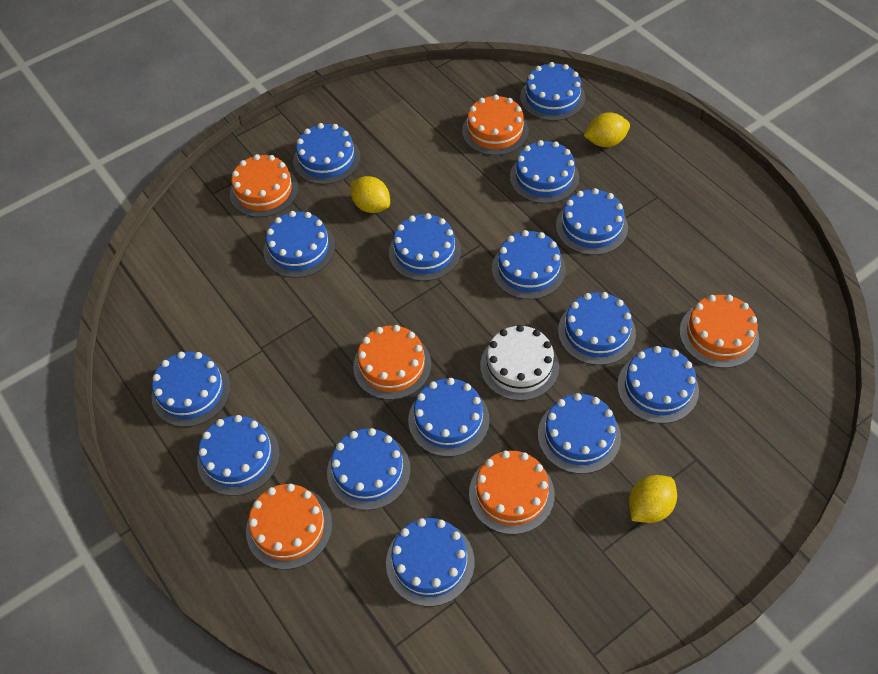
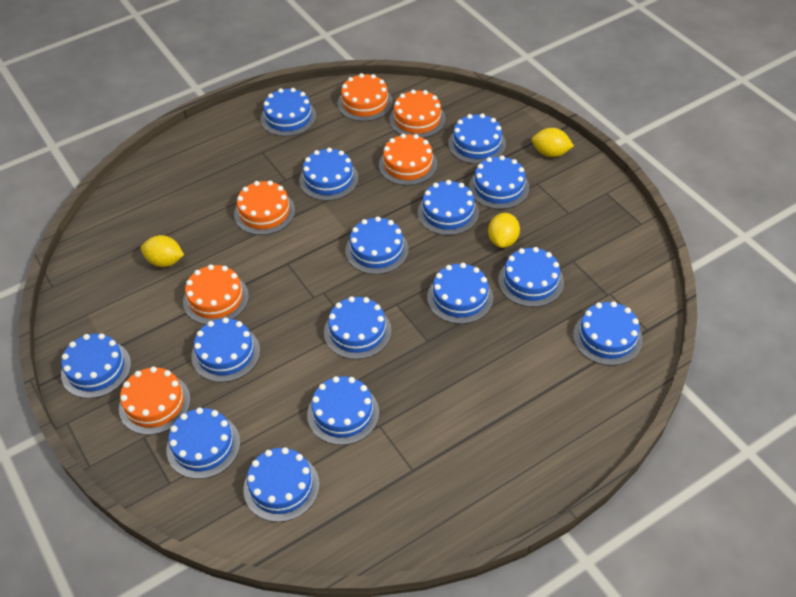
white cake: [480,325,559,401] = 1 -> none = 0

